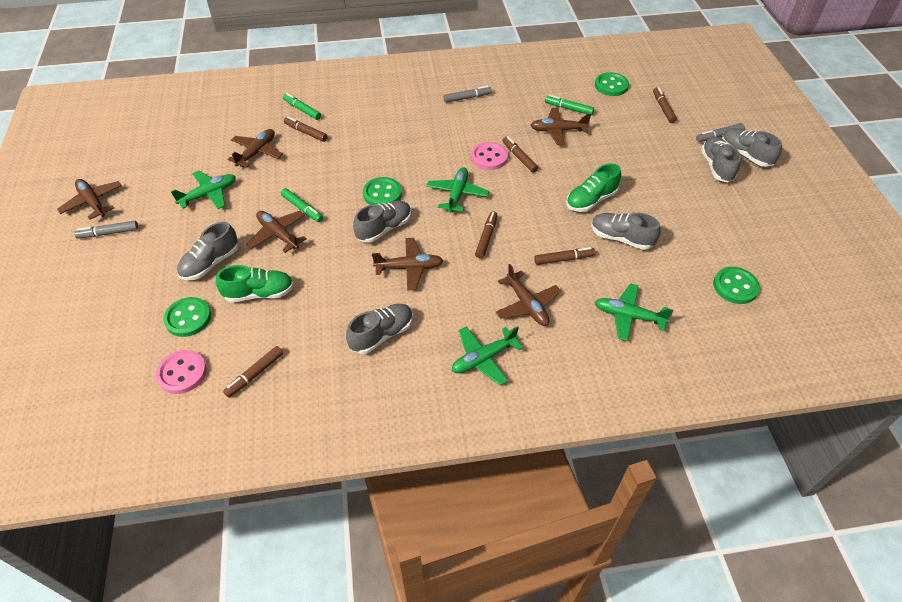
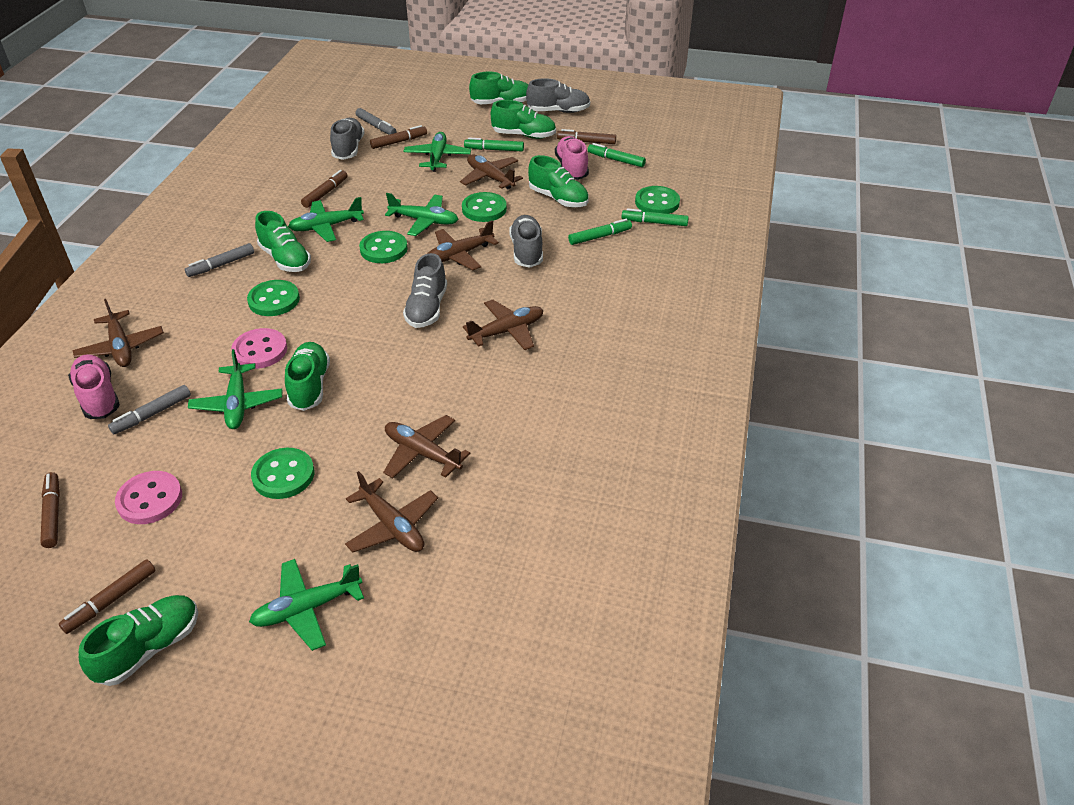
brown marker: [223,346,283,398] [284,116,328,142] [475,211,498,258] [502,136,538,173] [534,247,595,265] [653,87,677,123] = 6 -> [40,472,60,548] [59,559,156,634] [301,170,348,208] [370,125,427,149] [557,129,616,144] = 5
green button: [163,297,211,337] [363,177,402,205] [595,72,629,96] [713,267,760,304] = 4 -> [247,280,300,316] [251,448,314,499] [359,231,408,263] [462,192,507,222] [635,186,680,214] = 5
green marker: [281,188,323,222] [283,93,321,120] [545,95,594,115] = 3 -> [464,138,524,152] [568,219,632,245] [588,143,646,167] [622,208,689,226] = 4
green plane: [171,171,236,209] [427,167,489,213] [452,326,523,385] [595,283,673,341] = 4 -> [188,349,282,429] [249,559,364,651] [288,197,364,242] [385,193,458,236] [403,132,471,172] = 5
green shoe: [216,265,294,302] [566,163,621,212] = 2 -> [79,595,198,686] [255,211,311,272] [285,342,330,411] [469,72,528,104] [491,100,556,139] [528,155,589,207] = 6
grey shoe: [177,222,238,280] [346,304,413,354] [353,200,411,243] [591,213,661,250] [701,137,741,183] [722,128,782,167] = 6 -> [330,118,365,160] [403,253,447,328] [509,215,543,268] [526,78,590,113] = 4
pink shoe: none = 0 -> [68,354,120,419] [555,136,589,180] = 2

